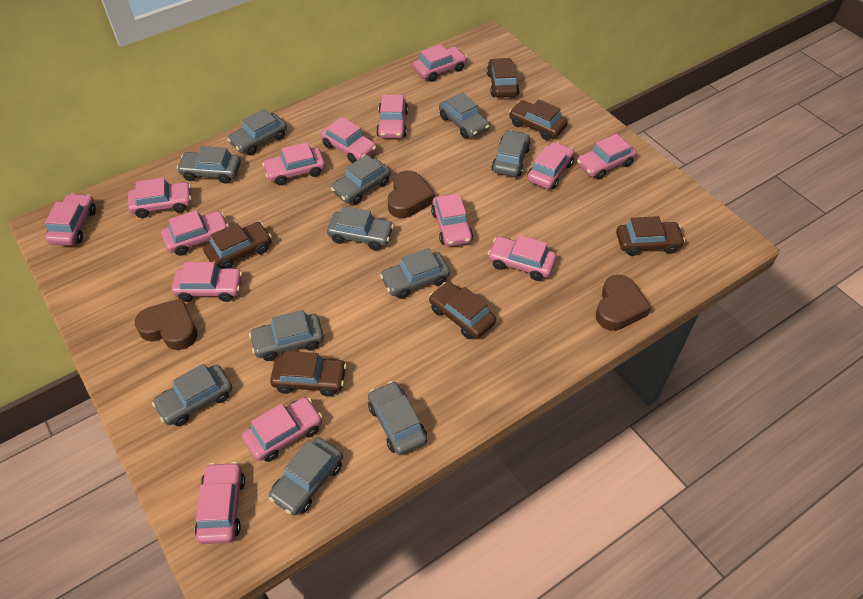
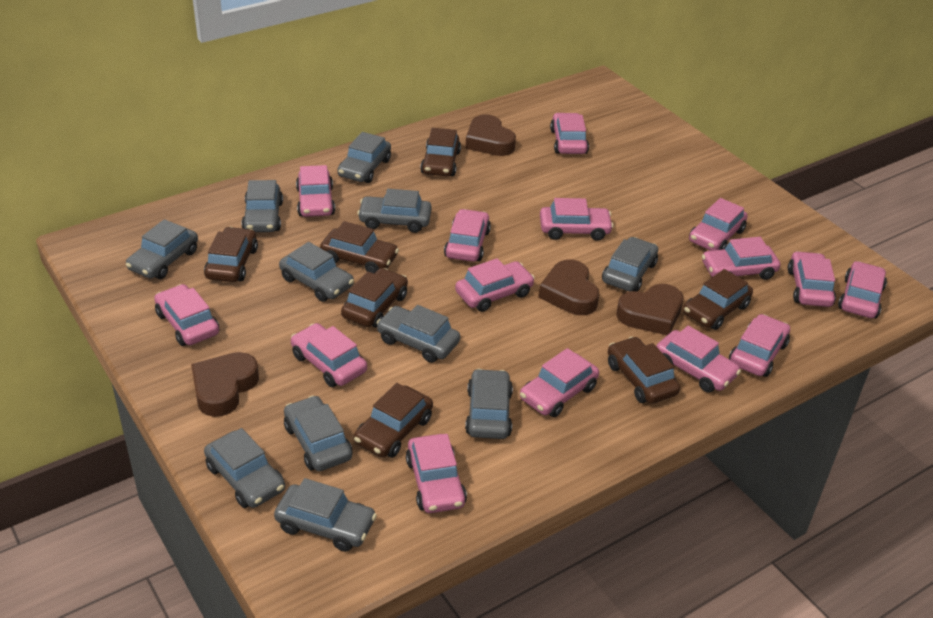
brown car: [203,222,272,269] [270,351,347,397] [429,282,496,339] [487,58,520,97] [509,99,568,140] [616,216,685,256] = 6 -> [204,227,258,282] [320,221,399,273] [341,268,408,328] [354,383,433,458] [420,128,461,176] [608,336,680,404] [683,269,753,330] = 7
brown heart: [135,298,197,350] [388,170,435,218] [596,275,651,331] = 3 -> [191,352,259,417] [465,114,516,156] [538,259,599,315] [616,284,683,335] = 4
pink car: [45,193,96,246] [128,178,192,218] [161,210,229,256] [171,262,242,302] [195,462,245,544] [242,397,322,462] [262,142,325,185] [320,117,377,163] [376,95,408,138] [413,44,467,82] [431,193,473,246] [488,235,557,281] [527,142,575,189] [577,134,637,180] = 14 -> [154,284,219,346] [291,323,367,387] [296,165,335,217] [406,434,467,513] [444,209,491,262] [455,258,535,312] [520,348,599,417] [540,198,614,241] [550,113,589,154] [656,326,741,393] [689,198,748,251] [702,237,780,280] [729,314,790,377] [788,251,836,307] [838,261,887,318] = 15

